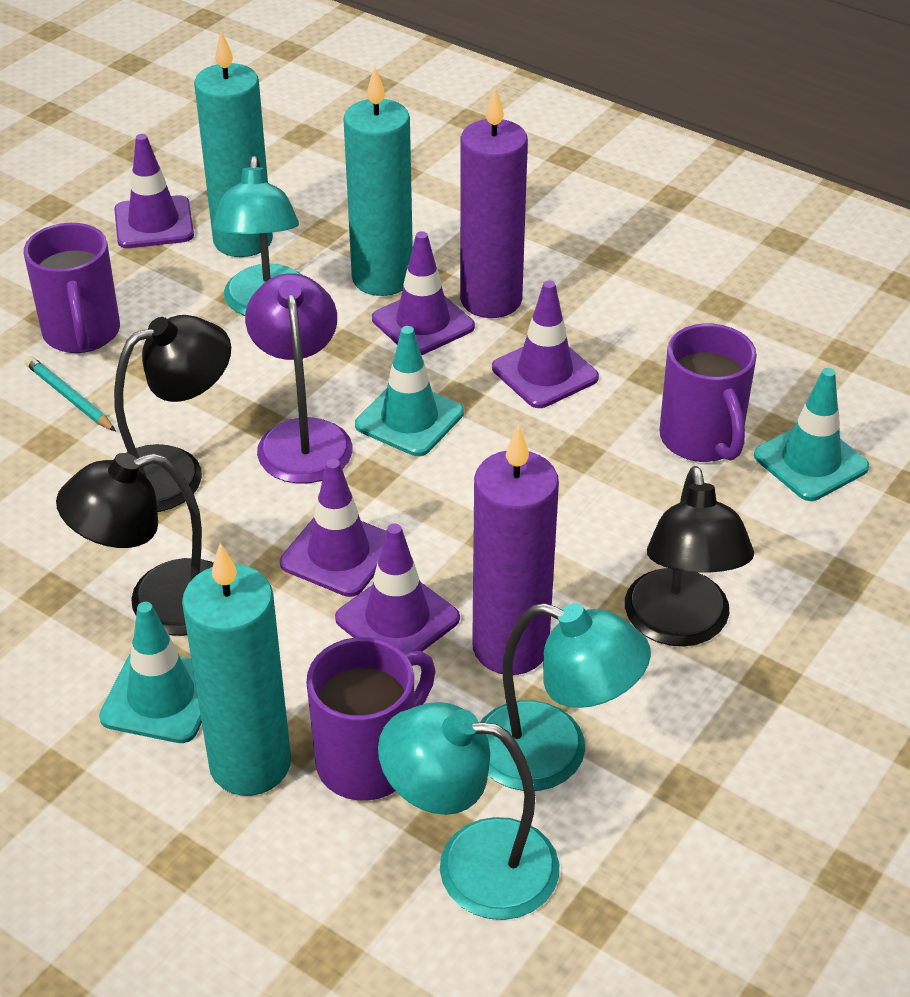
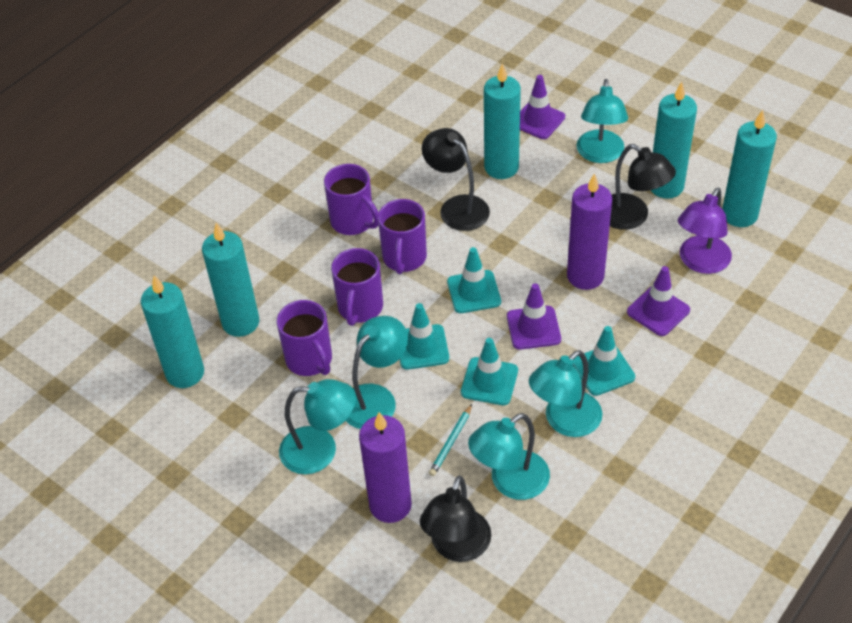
purple mug: [24,223,120,353] [306,637,435,801] [659,323,757,462] = 3 -> [276,300,332,376] [324,164,379,235] [331,248,383,326] [378,199,427,274] = 4
purple traffic cone: [114,134,194,248] [280,459,387,597] [335,523,460,653] [372,231,475,355] [492,280,599,408] = 5 -> [507,283,561,350] [520,75,565,139] [627,266,690,336] = 3
turquoise candle: [182,543,291,796] [194,31,273,257] [343,67,413,296] = 3 -> [141,275,204,388] [202,223,259,337] [484,63,521,179] [651,82,697,199] [722,110,777,227] = 5
turquoise lamp: [212,156,302,316] [378,702,559,920] [481,603,651,791] = 3 -> [279,379,356,474] [346,316,408,429] [468,413,550,500] [529,350,603,437] [577,79,628,163] = 5
turquoise traffic cone: [99,602,202,743] [355,326,464,456] [754,368,869,501] = 3 -> [399,303,449,370] [447,247,501,313] [461,338,518,405] [573,326,635,396] = 4

